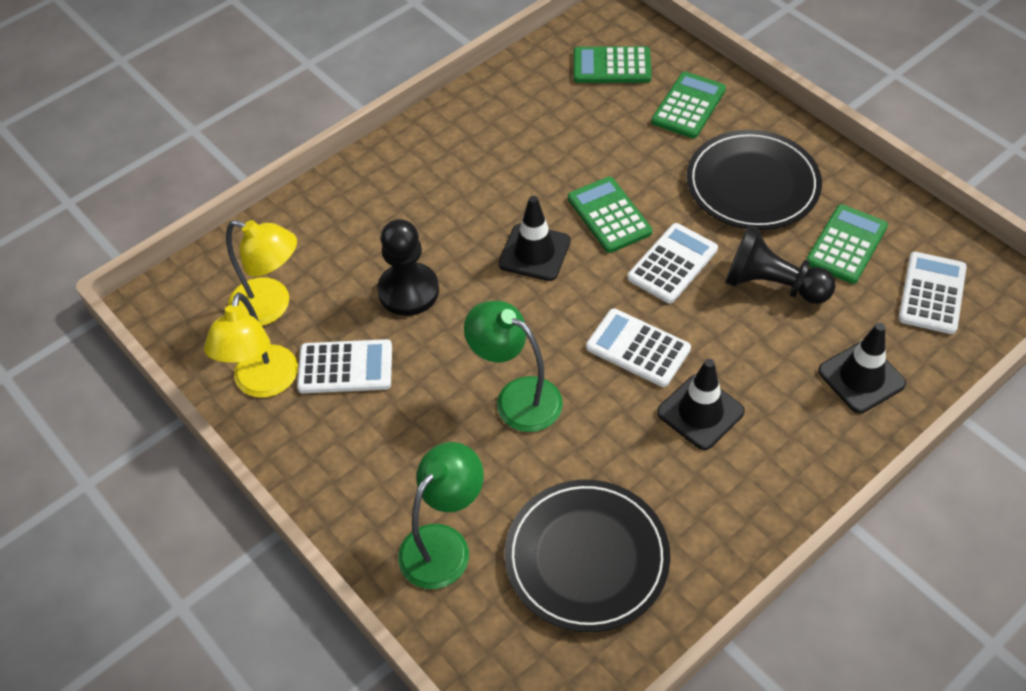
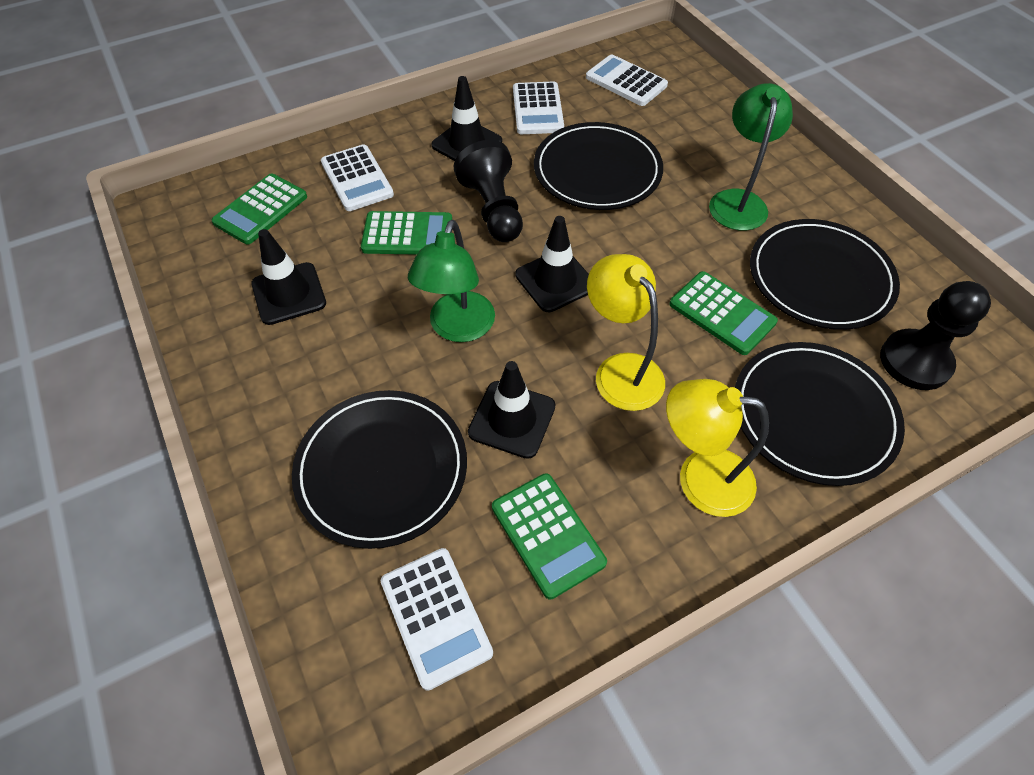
black plate: [505,480,670,632] [686,130,822,230] = 2 -> [292,390,467,549] [534,122,663,210] [735,342,905,486] [750,219,900,330] = 4
black traffic cone: [499,196,570,281] [657,359,745,450] [818,323,906,413] = 3 -> [251,229,326,325] [431,76,502,161] [468,361,556,459] [515,216,589,312] = 4

